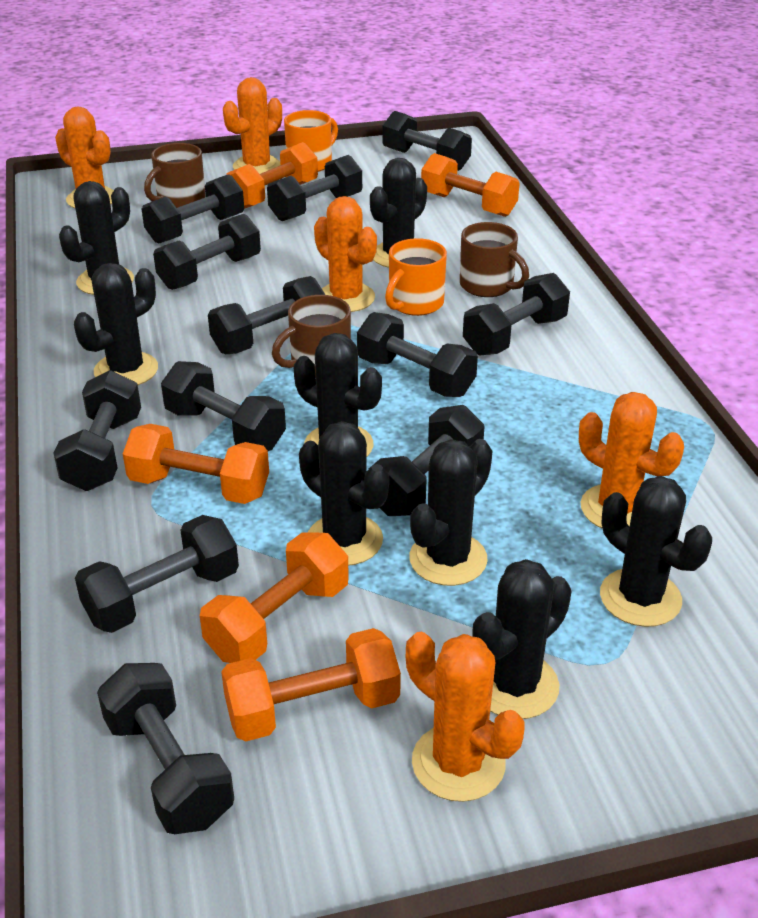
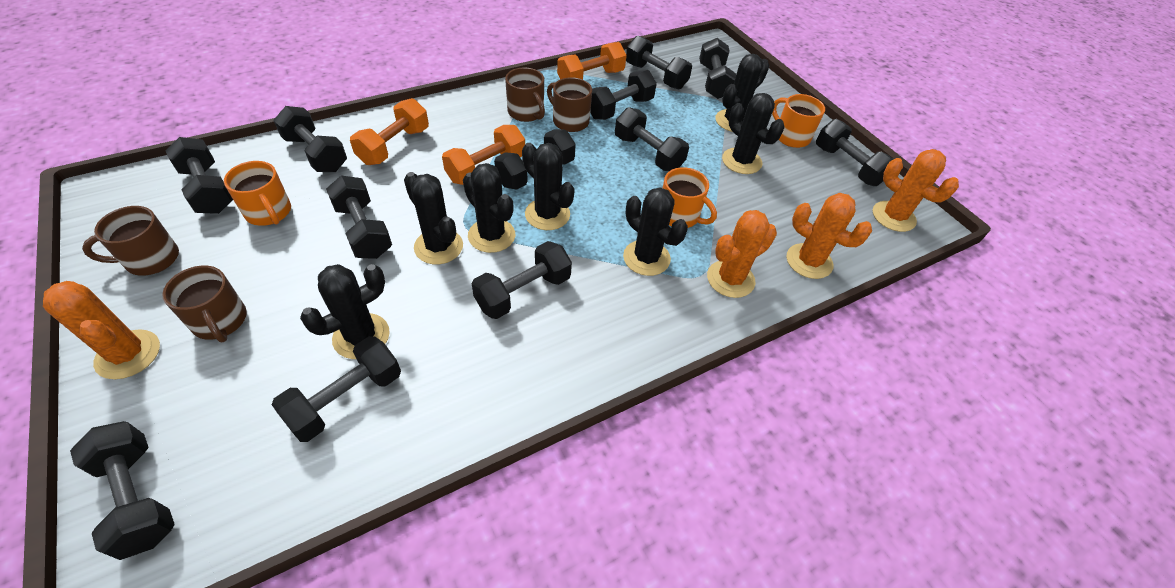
black cactus: [59,181,134,295] [74,263,158,385] [294,333,382,456] [299,421,389,566] [370,158,427,268] [409,439,492,586] [472,559,572,719] [600,476,712,627] = 8 -> [300,264,390,359] [404,172,463,264] [463,163,515,253] [522,143,575,230] [623,187,688,276] [715,54,769,132] [722,93,785,174] = 7
brown mug: [144,143,205,208] [272,295,351,376] [460,222,529,297] = 3 -> [82,206,179,276] [162,266,247,342] [505,68,545,122] [547,77,592,132] = 4
orange cactus: [55,106,114,208] [223,77,282,174] [314,196,377,312] [406,632,525,802] [579,392,684,529] = 5 -> [43,281,160,379] [707,210,777,298] [786,193,872,279] [873,149,959,232] = 4
orange dumbbell: [123,424,269,504] [200,532,349,663] [221,628,401,742] [226,142,318,209] [421,153,520,217] = 5 -> [350,98,429,165] [442,125,525,185] [557,42,627,79] = 3
orange mug: [284,110,338,172] [385,238,447,316] = 2 -> [224,161,291,226] [663,167,717,228] [772,94,825,148] = 3

